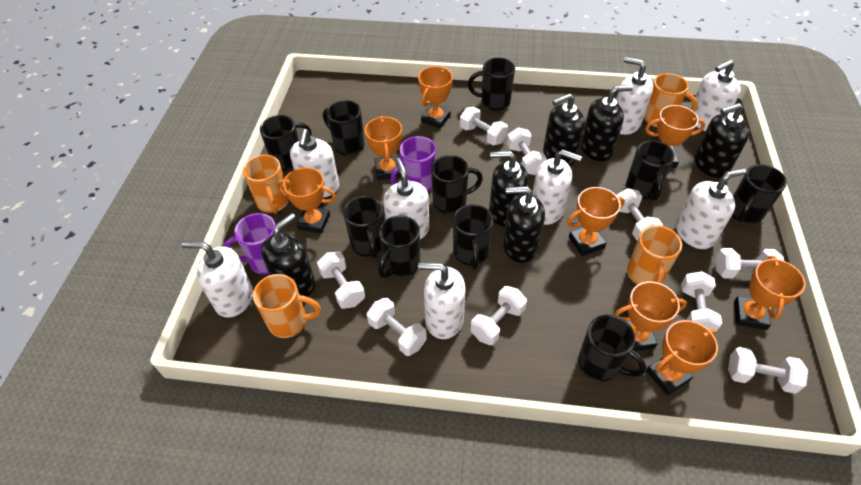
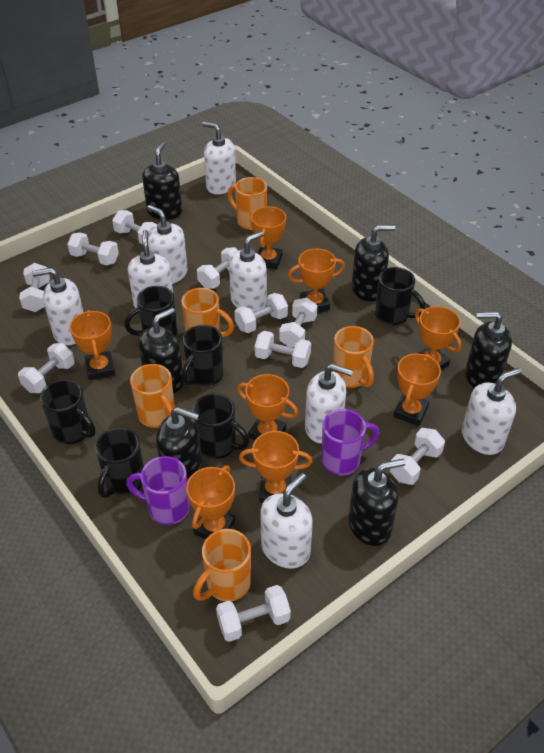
black mug: [260,115,311,171] [323,100,365,155] [343,196,384,259] [378,215,420,278] [431,155,483,214] [453,204,493,270] [468,58,515,111] [578,315,646,381] [626,140,675,201] [732,164,787,224] = 10 -> [40,379,96,444] [95,428,144,498] [124,286,177,336] [182,325,223,386] [192,393,250,459] [375,267,425,325] = 6
orange mug: [243,155,289,214] [253,274,321,338] [627,225,682,285] [644,73,697,127] = 4 -> [130,364,175,428] [181,288,234,337] [193,529,251,602] [227,177,267,230] [333,326,374,388] = 5
white dumbbell: [317,252,365,309] [367,298,427,356] [460,107,508,145] [471,286,527,345] [507,128,547,175] [617,188,663,240] [681,271,722,331] [715,248,784,279] [728,347,808,394] = 9 -> [18,343,75,393] [19,263,50,312] [67,232,119,265] [112,210,157,244] [197,247,238,289] [216,585,291,642] [234,293,288,333] [255,331,311,368] [279,298,317,347] [390,428,445,485] = 10

